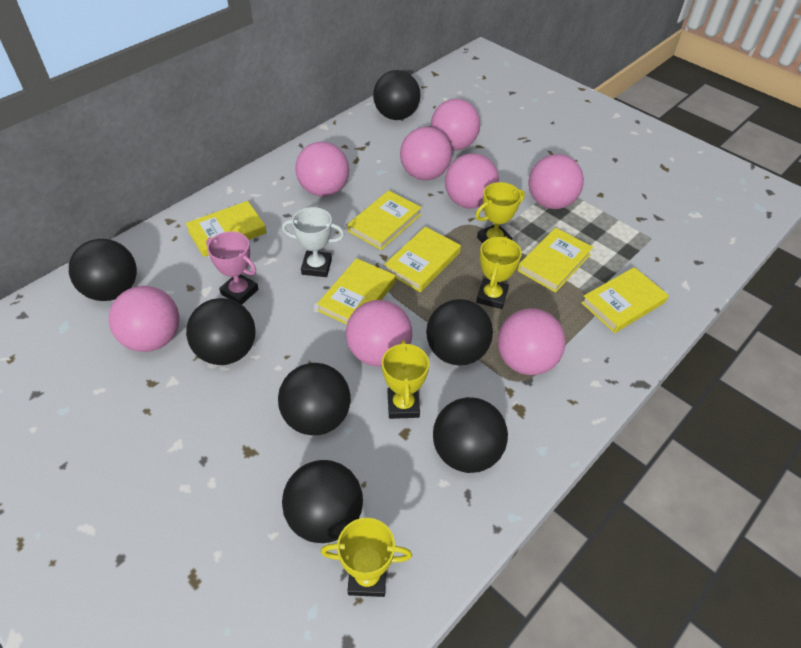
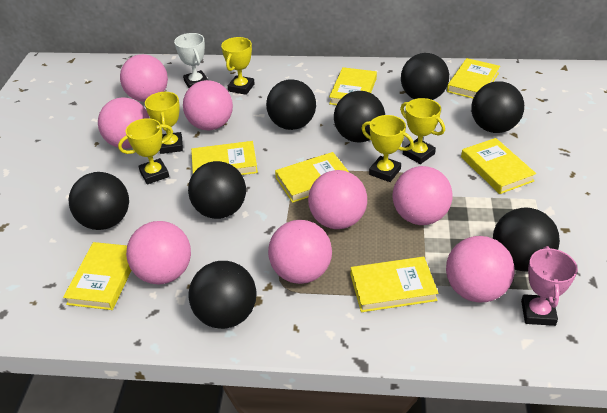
black ball: [69,239,137,301] [186,298,256,365] [278,363,351,435] [282,460,363,543] [373,70,421,120] [426,299,493,365] [433,397,508,473] = 7 -> [68,172,129,230] [188,161,246,219] [189,261,257,329] [266,79,316,130] [334,91,385,143] [401,53,449,100] [471,81,524,133] [493,208,560,271] = 8
yellow book: [185,201,267,257] [317,258,395,325] [348,190,422,250] [384,227,461,292] [518,228,593,293] [581,267,669,333] = 6 -> [63,242,132,310] [191,141,258,175] [275,152,350,203] [329,67,377,105] [351,257,439,312] [447,58,500,99] [461,138,536,194] = 7
yellow trophy: [321,518,412,597] [382,340,429,419] [475,182,525,243] [476,236,522,309] = 4 -> [118,118,173,185] [145,92,183,154] [221,37,255,95] [361,115,414,182] [400,98,445,164] = 5

